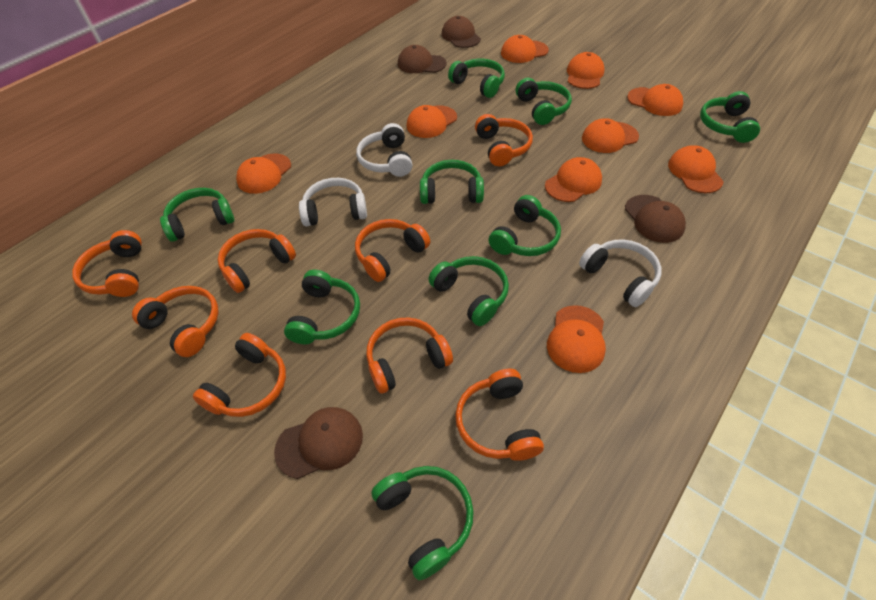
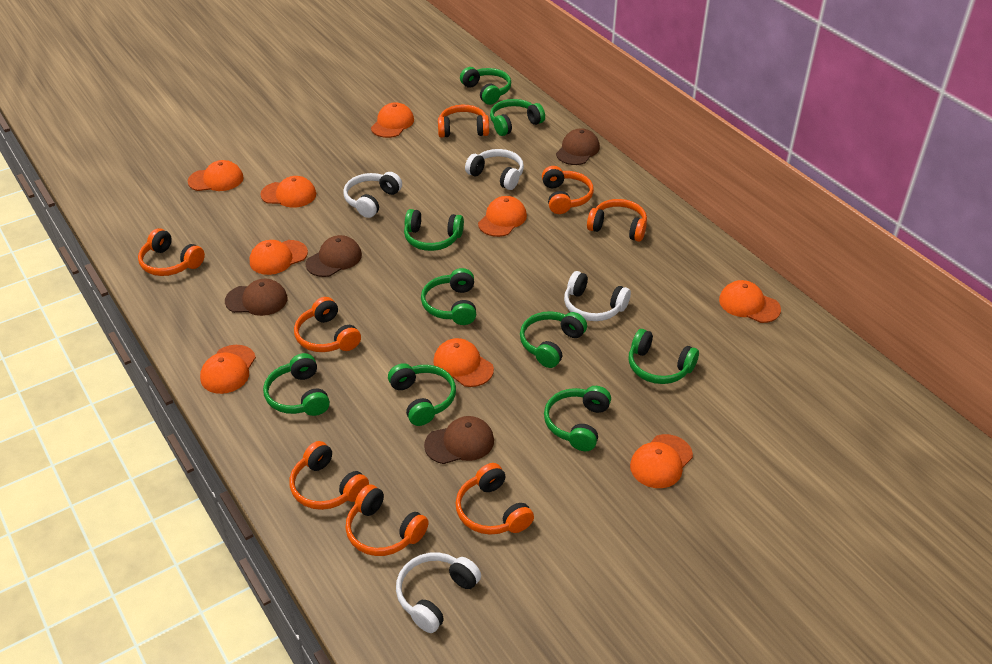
white headphones: [299,178,367,227] [356,123,413,177] [579,239,662,307] = 3 -> [343,172,402,218] [396,552,481,633] [465,149,524,190] [564,271,631,321] = 4

